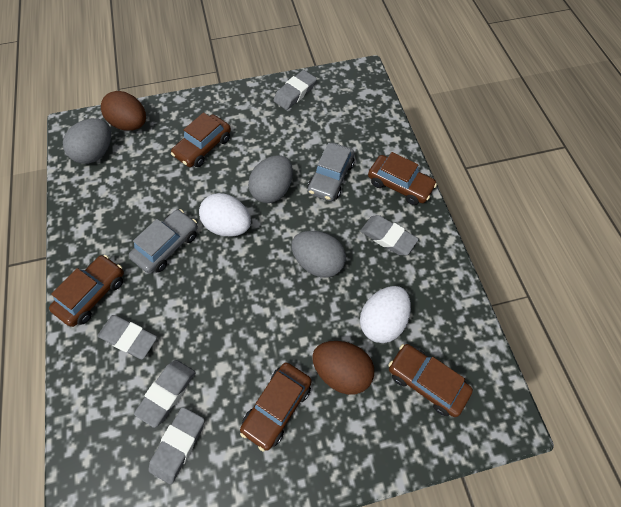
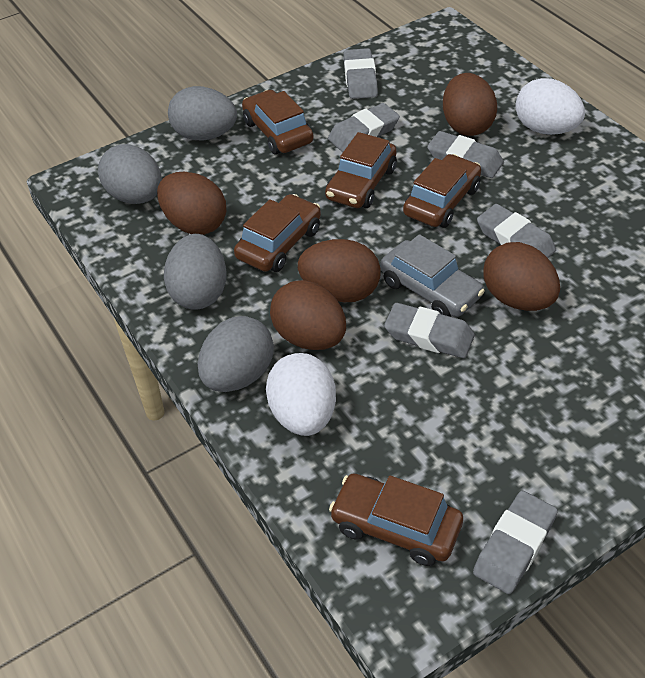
brown egg: [101,91,146,131] [312,341,374,395] = 2 -> [157,172,226,235] [270,280,346,350] [298,239,381,302] [443,73,497,136] [483,242,560,311] = 5
grey car: [129,209,198,274] [308,143,355,201] = 2 -> [380,234,485,317] = 1
grey egg: [63,118,111,164] [248,155,293,203] [291,231,346,278] = 3 -> [98,144,162,204] [164,234,227,310] [168,86,237,141] [198,316,274,392] = 4
grey eraser: [98,315,157,359] [134,360,196,428] [148,407,205,484] [274,70,317,110] [360,215,419,255] = 5 -> [328,103,400,152] [343,48,378,99] [384,303,475,358] [427,131,504,178] [473,491,558,594] [477,204,556,258] = 6

